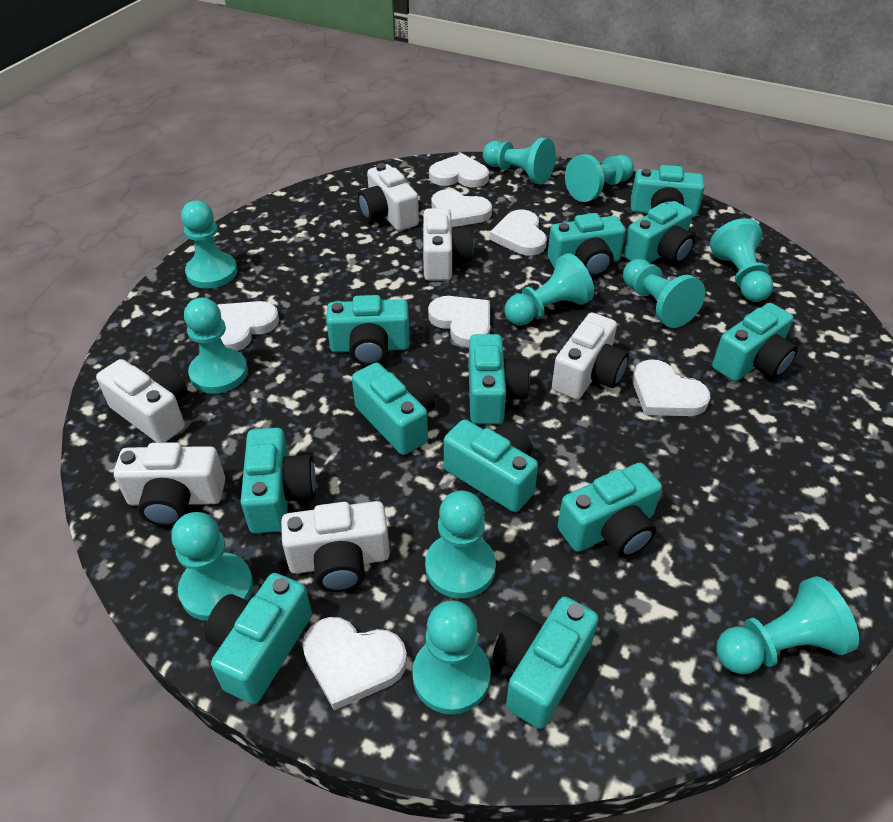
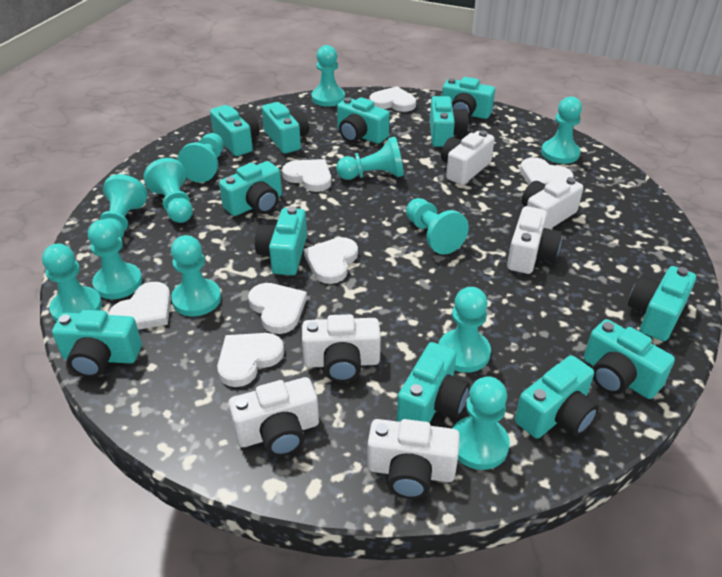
turquoise pawn: [171,512,253,621] [181,201,238,289] [184,298,248,394] [412,600,491,715] [425,491,496,599] [483,138,556,185] [505,253,594,326] [565,154,634,202] [623,259,705,328] [710,218,773,302] [716,576,859,674] = 11 -> [42,244,102,322] [88,220,142,299] [100,174,148,239] [143,158,193,223] [171,235,221,316] [177,133,224,183] [311,45,345,107] [336,137,404,180] [406,198,469,255] [439,287,491,373] [452,376,510,470] [541,97,582,164] = 12

